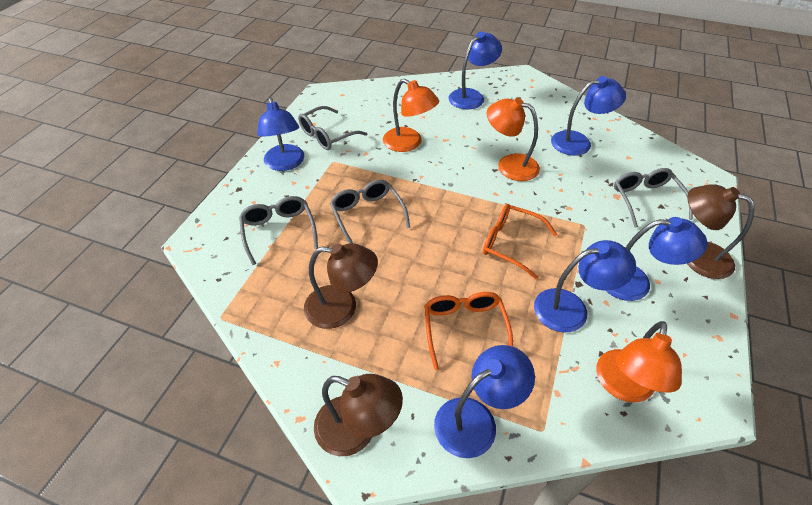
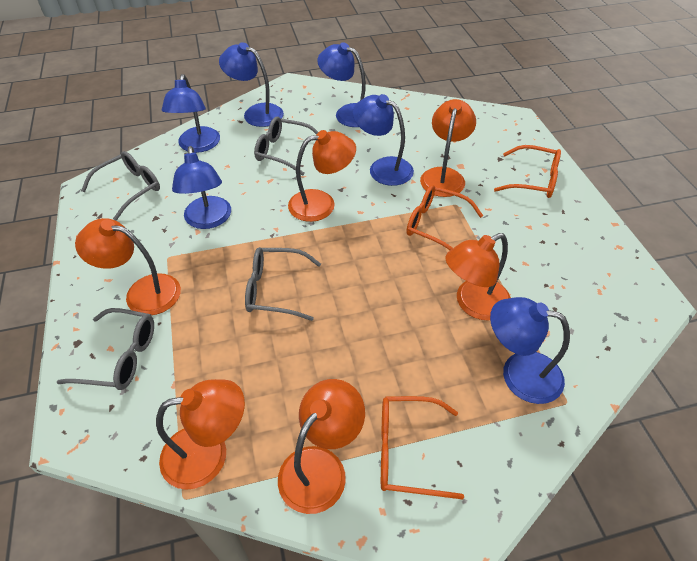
brown lamp: [304,243,378,329] [314,374,403,456] [687,184,755,279] = 3 -> none = 0
orange glasses: [424,292,513,370] [483,204,557,279] = 2 -> [381,396,464,499] [406,185,483,250] [494,145,561,198] = 3
orange lamp: [383,79,439,152] [487,98,540,181] [596,321,682,402] = 3 -> [75,218,181,315] [156,379,245,490] [278,379,365,514] [288,130,356,222] [420,99,476,197] [445,233,511,321] = 6

